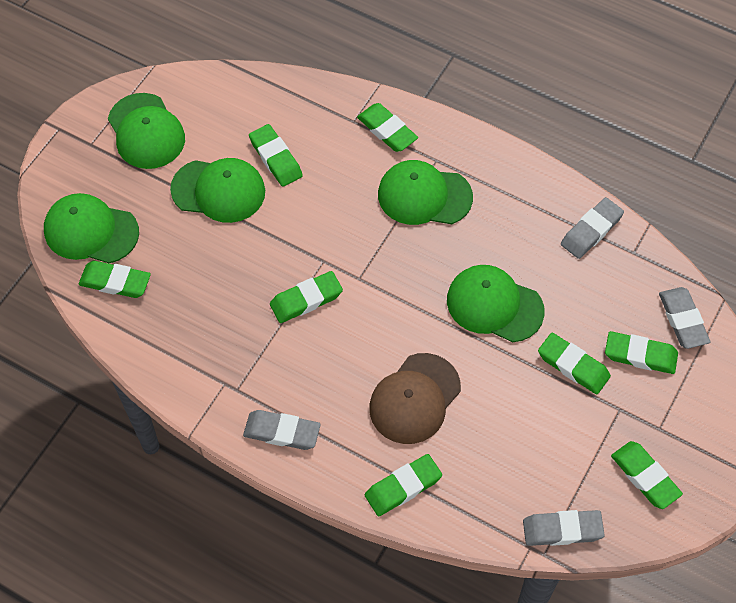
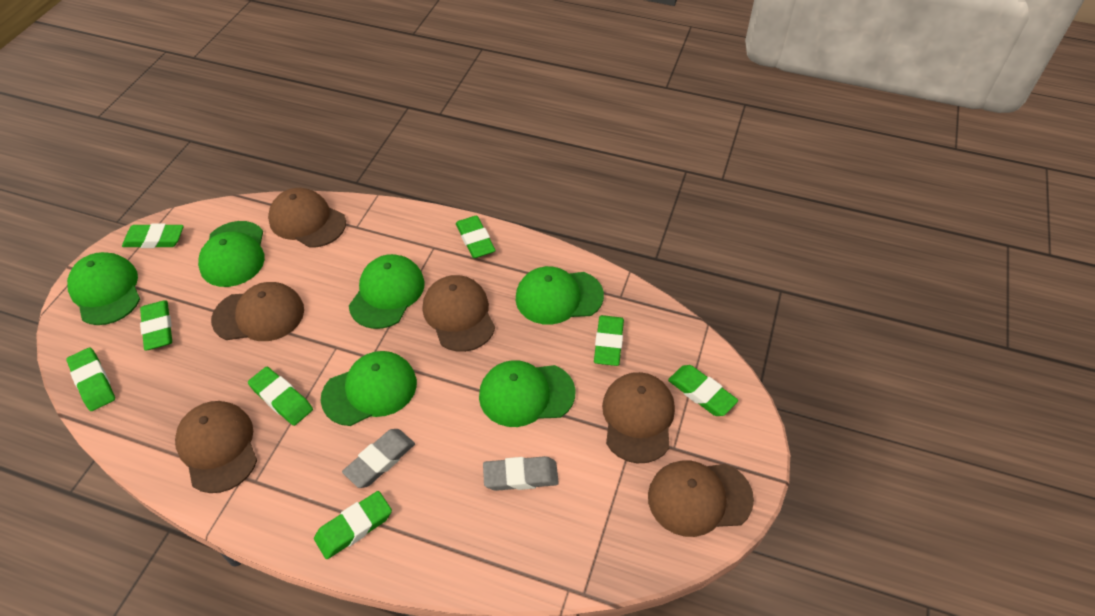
brown cap: [369,353,461,444] = 1 -> [175,401,257,493] [211,282,304,341] [268,188,346,248] [423,275,495,352] [602,372,675,463] [648,460,754,537] = 6
green cap: [44,193,139,263] [108,93,185,169] [170,158,265,223] [378,160,473,225] [447,265,545,342] = 5 -> [67,252,140,325] [198,221,265,287] [321,351,417,426] [349,254,425,329] [479,360,575,427] [516,266,604,325] = 6
grey eraser: [243,410,321,450] [523,510,605,546] [561,197,624,259] [659,287,710,349] = 4 -> [342,429,415,488] [483,456,559,491] = 2

